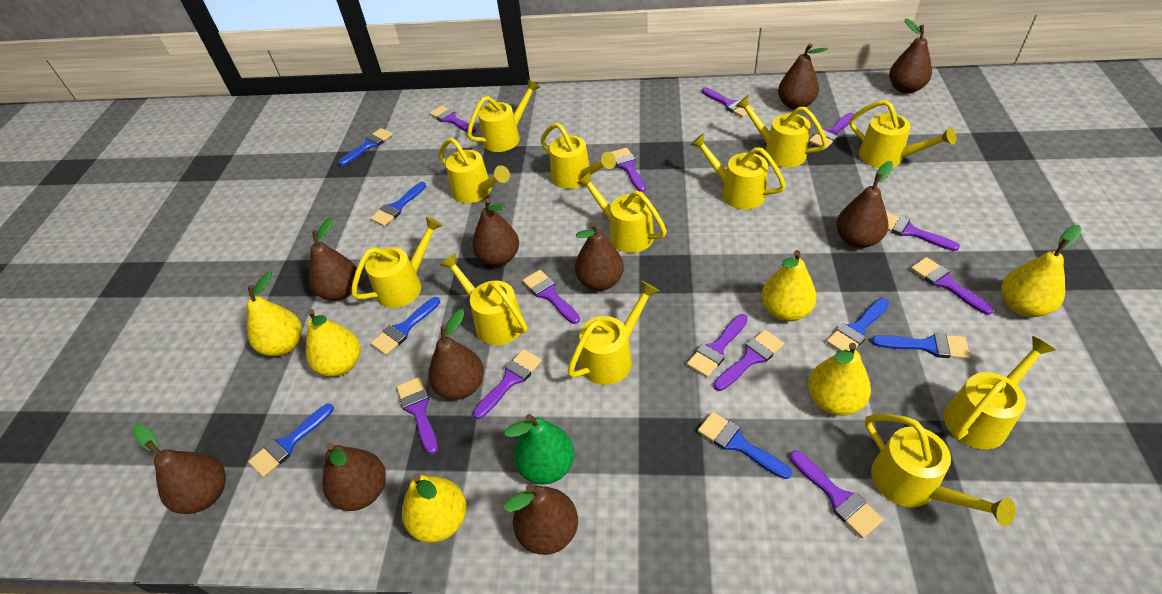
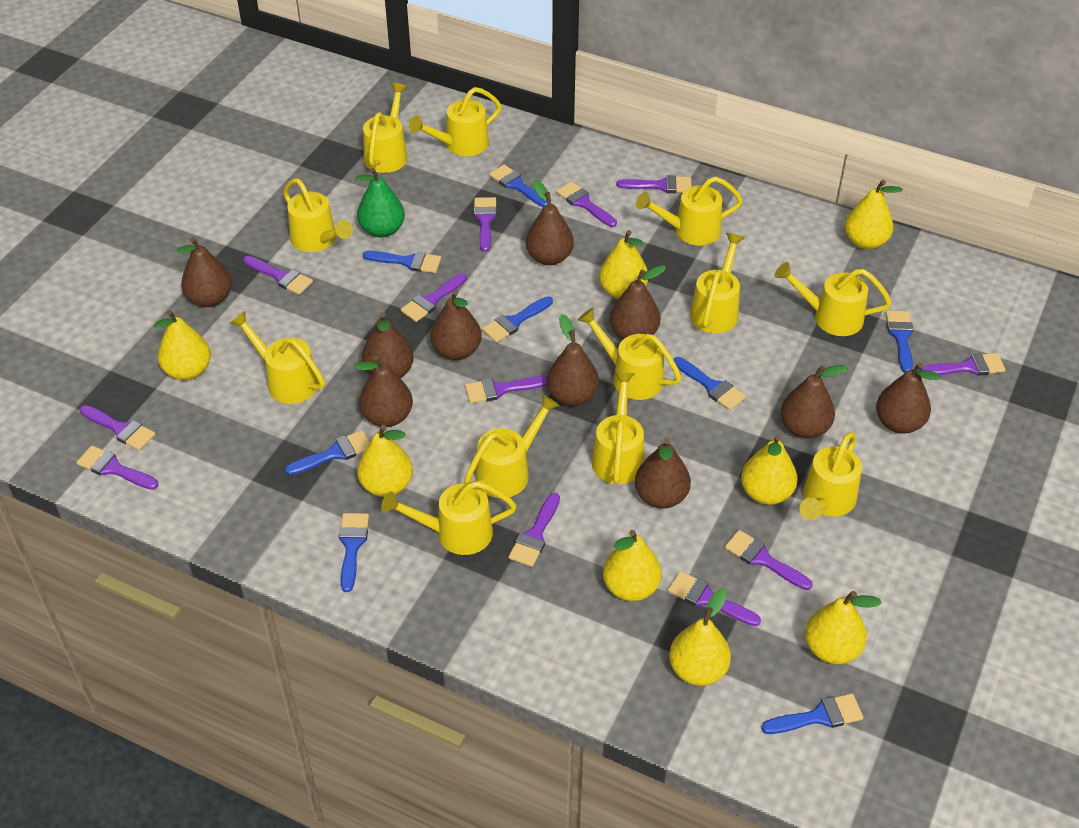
blue brush: [248,404,334,477] [338,128,393,166] [370,182,426,226] [371,297,440,355] [698,412,792,479] [826,298,889,351] [871,333,970,359] = 7 -> [285,430,370,475] [339,513,369,592] [362,251,441,273] [482,296,553,343] [489,165,548,207] [674,357,746,410] [761,693,863,734] [886,311,913,373] = 8
yellow pear: [247,271,302,356] [306,309,360,377] [402,473,466,543] [762,250,817,321] [808,343,871,416] [1001,225,1082,317] = 6 -> [154,310,211,380] [357,425,413,497] [599,230,648,299] [603,530,661,601] [669,588,731,686] [741,434,798,505] [805,591,882,664] [845,180,903,250] = 8

